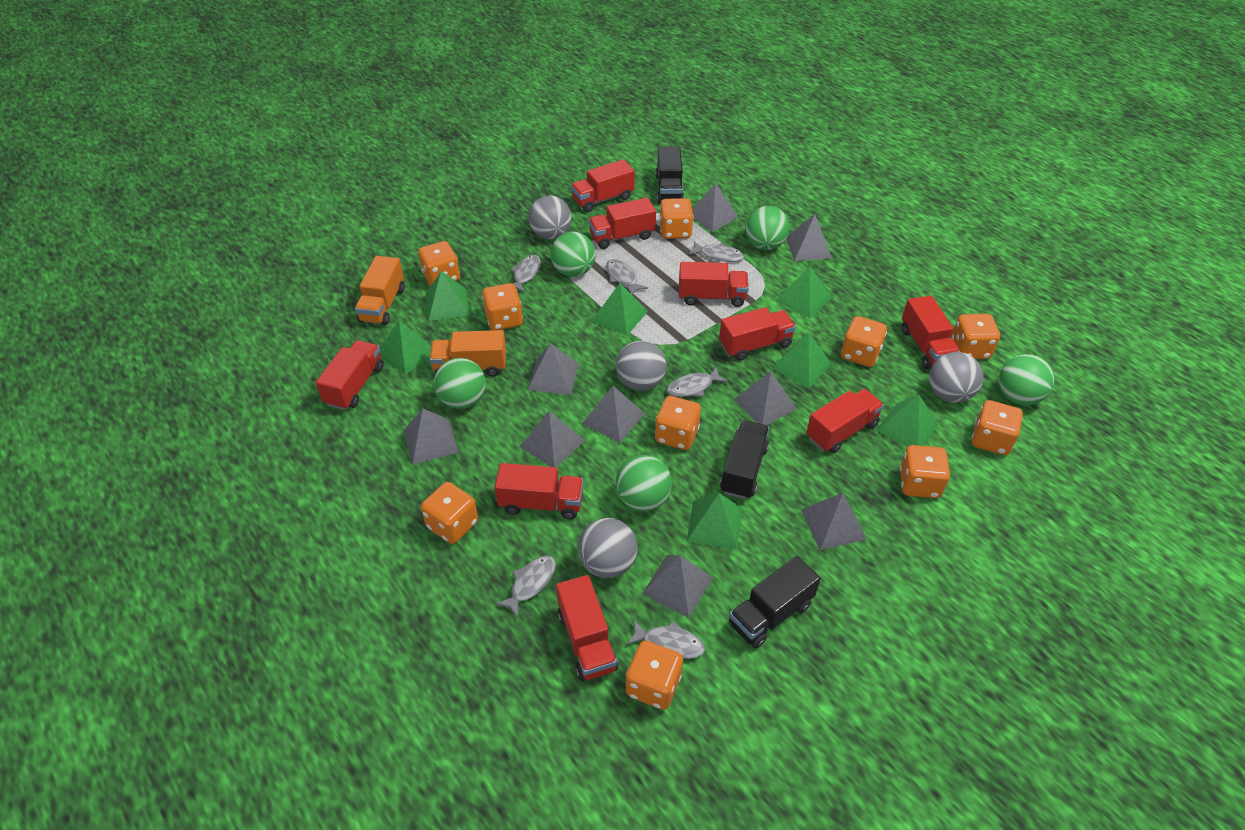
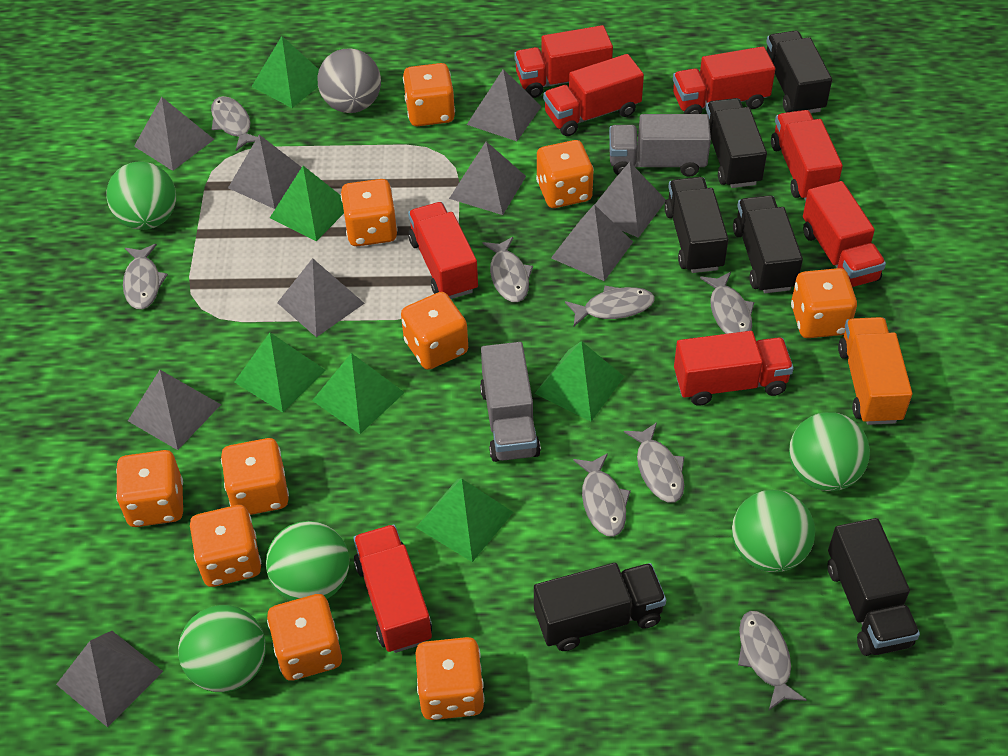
black truck: [656,146,684,204] [720,420,769,499] [729,556,821,648] = 3 -> [534,563,666,651] [664,177,729,273] [706,98,767,188] [733,195,803,293] [766,30,832,113] [827,518,920,656] = 6
green pyramid: [380,320,431,375] [426,271,470,321] [592,283,648,336] [686,493,742,550] [772,333,831,388] [776,266,831,318] [876,395,938,447] = 7 -> [235,333,326,413] [251,36,319,108] [270,166,344,241] [312,353,405,434] [416,478,513,562] [535,341,624,421] = 6
grey ball: [529,195,572,239] [578,518,637,578] [616,341,666,391] [929,352,983,403] = 4 -> [317,48,381,113] = 1
grey fish: [495,555,556,618] [510,255,541,293] [606,259,648,294] [626,619,705,659] [667,367,728,397] [689,242,744,262] = 6 -> [123,244,168,309] [211,96,257,151] [483,237,533,302] [565,286,655,326] [573,453,631,537] [624,422,684,503] [700,272,754,334] [738,611,807,710] = 8
grey truck: none = 0 -> [480,342,541,462] [609,114,711,177] = 2
orange truck: [355,256,405,325] [429,330,506,377] = 2 -> [838,317,912,425] = 1
red truck: [316,340,384,410] [495,463,583,520] [556,575,618,681] [571,159,635,212] [588,197,656,249] [679,262,749,307] [719,307,796,361] [806,389,884,453] [902,295,960,369] = 9 -> [353,524,432,653] [408,202,478,299] [514,25,613,98] [543,54,644,136] [673,46,775,114] [674,331,794,406] [771,110,843,201] [803,181,886,287] = 8

